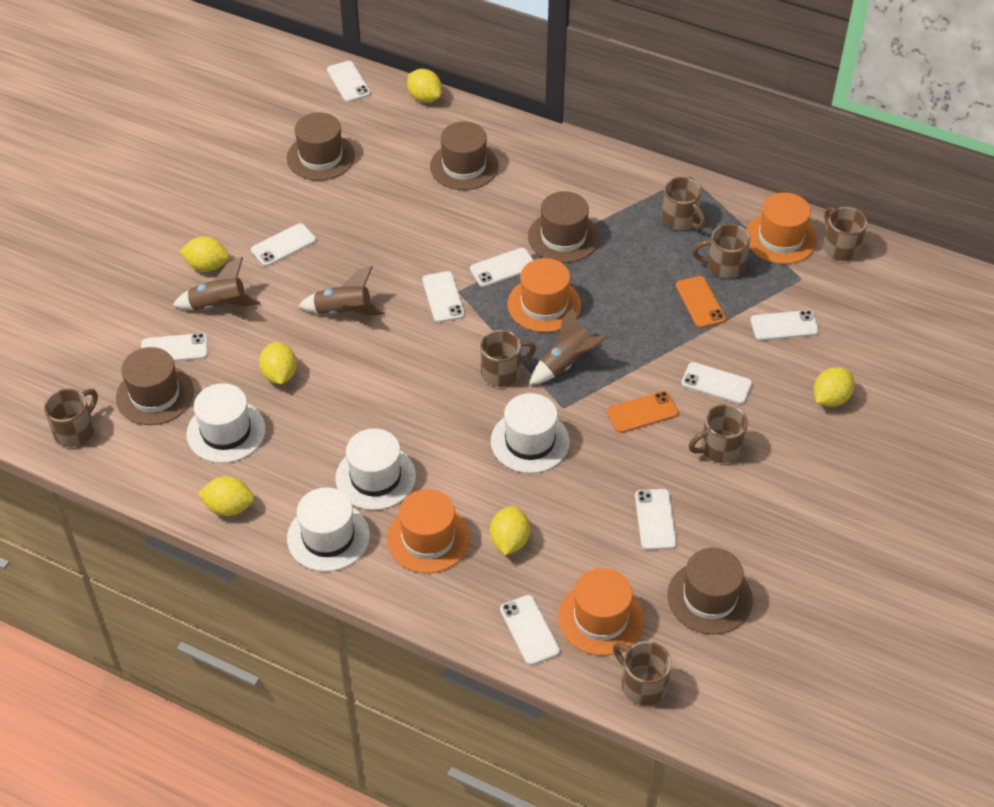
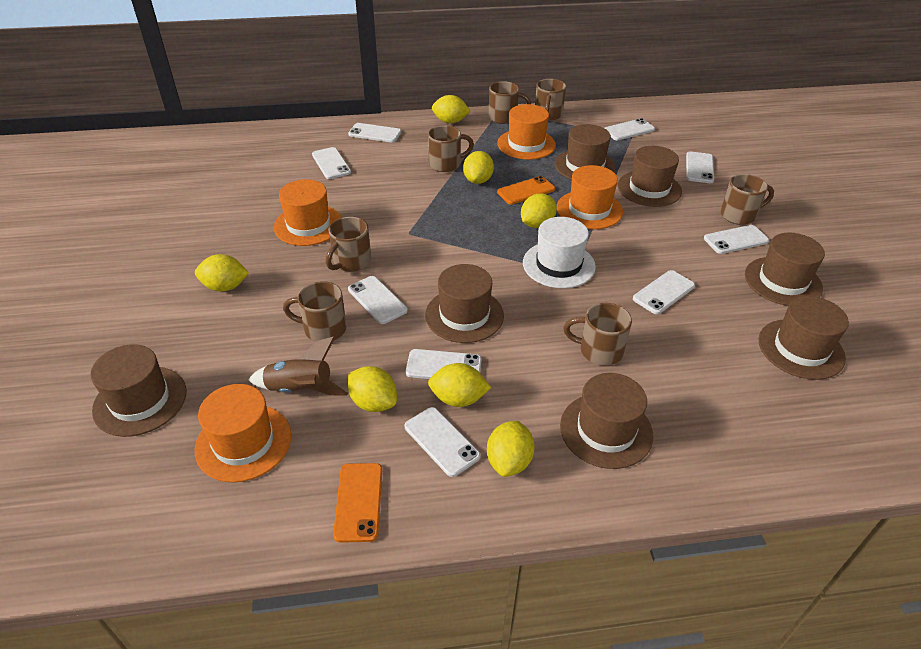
brown hat: [116,347,194,425] [287,112,355,181] [430,122,499,190] [528,191,599,263] [667,548,753,635] = 5 -> [90,344,187,437] [425,264,504,343] [555,124,616,180] [560,373,653,469] [618,146,682,207] [745,232,825,306] [759,296,849,380] = 7
brown rocket: [173,257,260,310] [298,266,385,316] [529,306,607,385] = 3 -> [248,336,348,395] = 1
white hat: [186,383,266,463] [287,487,370,572] [335,428,416,510] [491,393,570,473] = 4 -> [523,217,596,288] = 1
yellow lemon: [180,236,229,272] [198,476,254,516] [259,342,297,384] [407,69,442,103] [490,506,530,555] [814,367,855,407] = 6 -> [195,254,249,291] [348,366,397,412] [428,363,491,407] [432,95,470,123] [463,151,494,184] [487,421,535,477] [521,194,557,228] = 7

